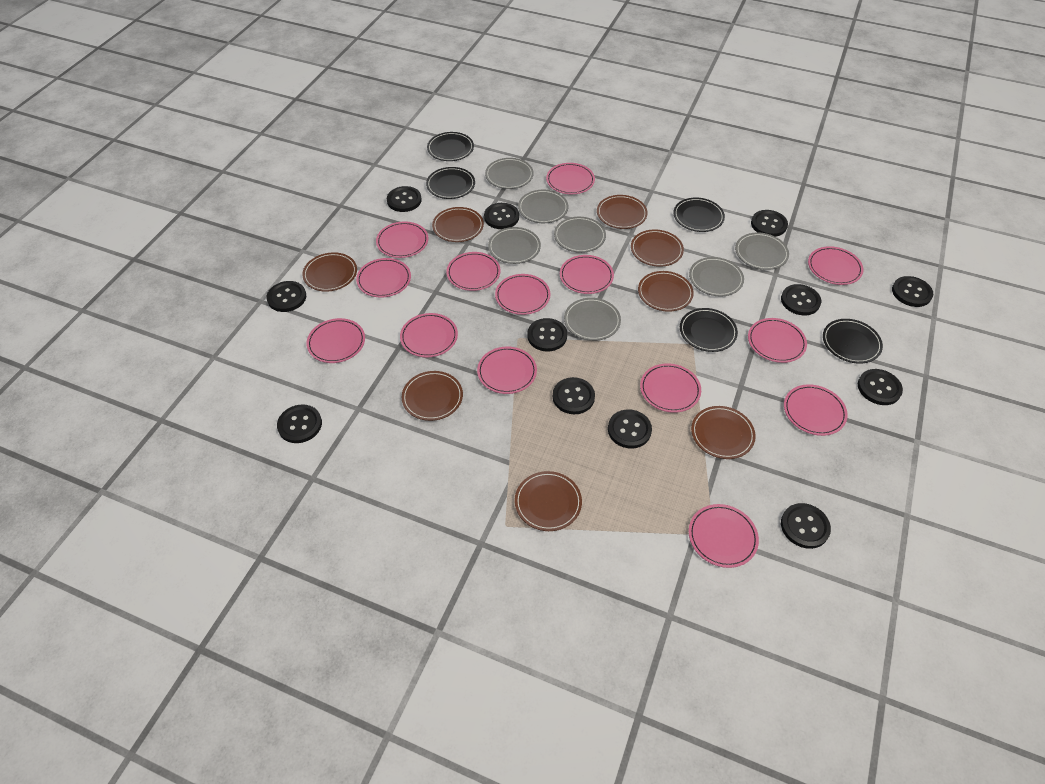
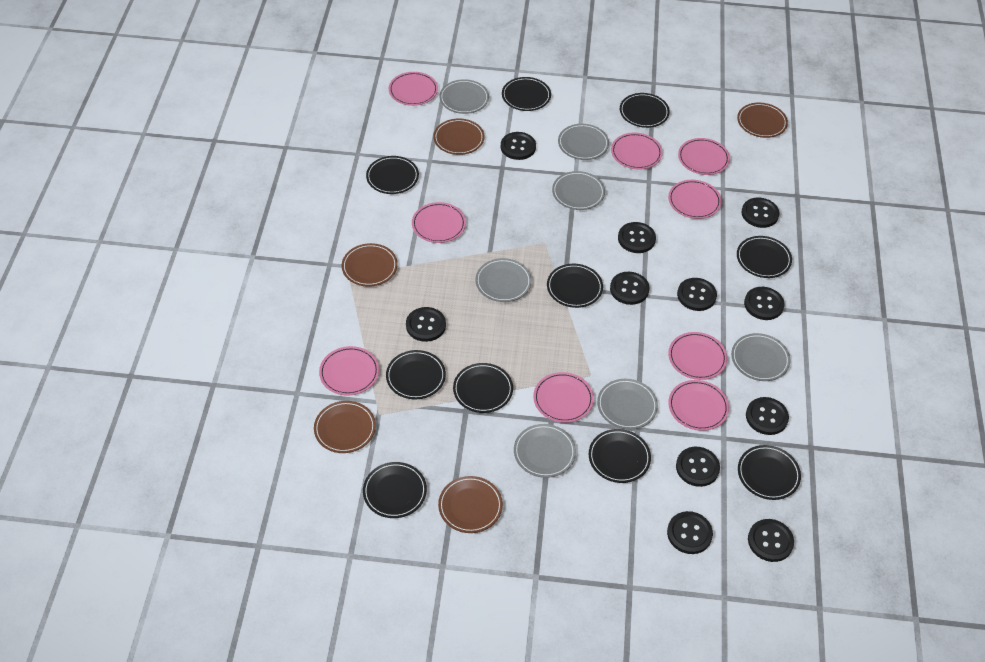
black button: [266,281,306,312] [277,405,322,443] [387,186,422,212] [484,203,519,229] [527,318,567,352] [553,377,595,414] [608,409,652,448] [751,210,788,237] [781,284,821,315] [781,503,831,549] [858,369,903,405] [892,276,933,307] = 12 -> [406,307,446,342] [501,132,536,160] [610,272,649,305] [618,222,656,253] [667,511,713,554] [676,447,720,487] [677,278,717,311] [741,198,779,228] [744,287,785,320] [746,397,789,435] [748,519,794,562] = 11
black plate: [426,167,475,199] [427,132,474,161] [673,197,725,232] [680,308,738,352] [823,319,883,364] = 5 -> [363,462,427,518] [366,156,419,194] [386,350,446,399] [453,363,513,413] [502,77,551,111] [547,264,603,308] [589,429,651,483] [620,93,670,128] [737,236,792,278] [738,445,801,500] = 10
brown plate: [302,252,357,292] [402,371,463,421] [432,207,484,242] [515,471,582,531] [597,195,648,229] [631,229,684,267] [638,271,694,312] [691,406,756,459] = 8 -> [314,401,376,453] [342,243,398,287] [433,119,485,155] [438,476,503,533] [737,103,788,138] = 5
pink plate: [306,318,365,363] [356,258,411,298] [376,221,428,258] [400,313,458,357] [446,252,501,291] [477,346,537,394] [495,274,550,315] [546,163,595,194] [560,255,614,294] [640,363,701,413] [689,504,759,568] [748,318,807,363] [784,384,848,436] [808,246,863,285] = 14 -> [319,346,379,396] [389,72,438,106] [412,202,466,243] [533,372,594,423] [611,133,663,169] [668,180,722,219] [668,332,727,380] [668,380,729,431] [678,138,730,175] = 9

